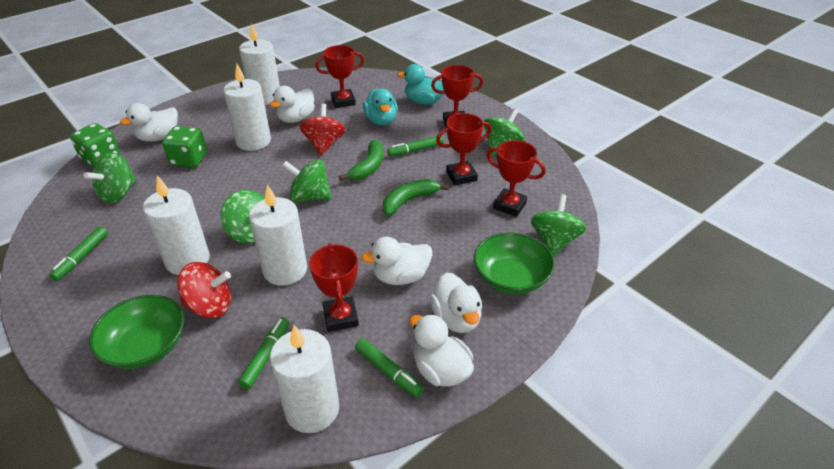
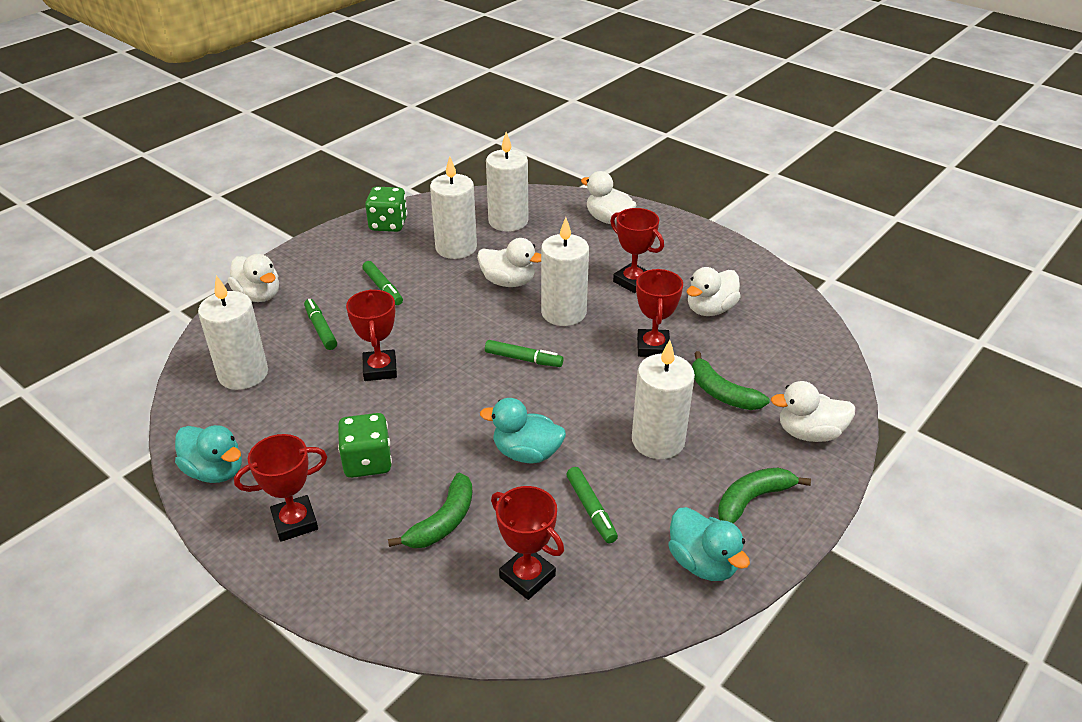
green banana: [339,140,383,181] [383,179,449,216] = 2 -> [388,473,472,548] [692,351,770,410] [718,468,811,524] = 3
green bowl: [89,295,184,369] [474,232,555,294] = 2 -> none = 0
green spinning top: [84,153,137,203] [220,190,265,244] [282,160,332,202] [484,108,525,156] [531,194,586,256] = 5 -> none = 0
red spinning top: [177,262,231,318] [299,104,345,155] = 2 -> none = 0
turquoise duck: [363,88,398,125] [397,64,444,105] = 2 -> [175,425,242,483] [480,398,566,463] [668,507,750,581] = 3

